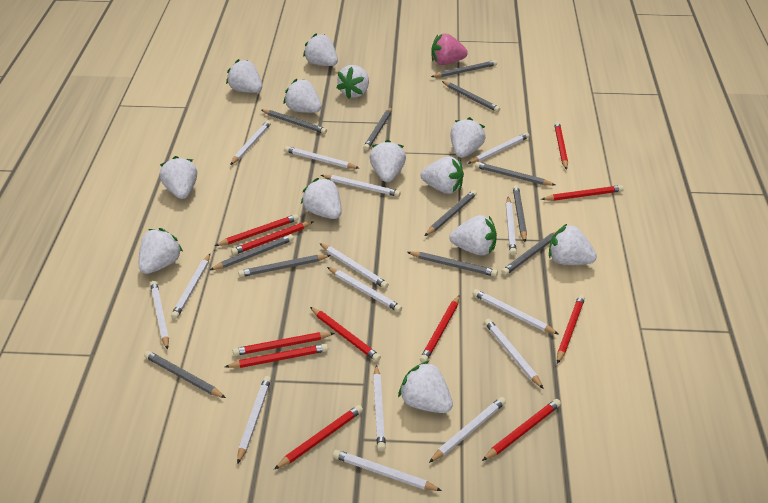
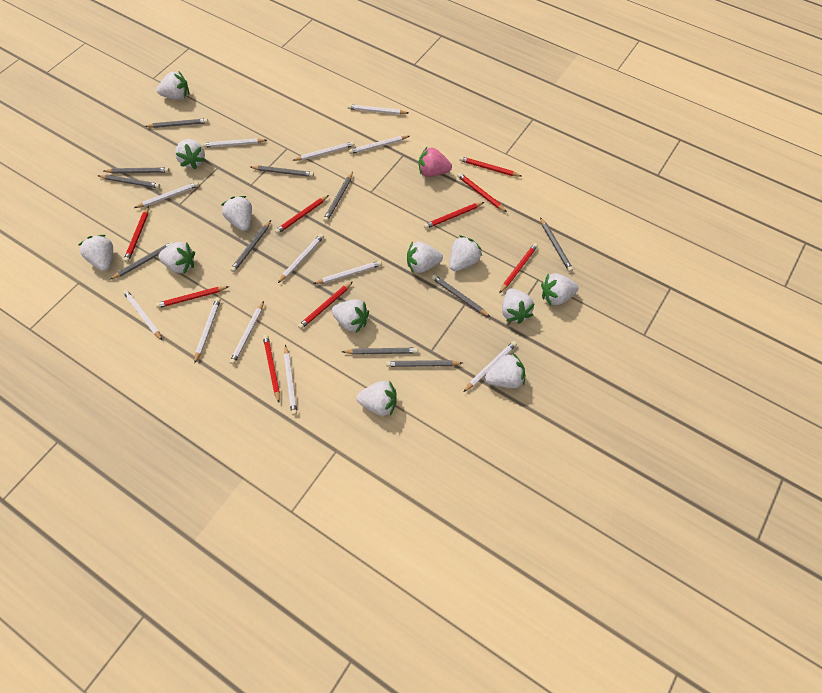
grey pencil: [144,351,226,398] [210,234,294,270] [238,255,331,277] [261,110,327,134] [363,107,392,150] [407,252,498,277] [425,190,477,236] [431,60,497,77] [442,81,500,112] [475,162,555,185] [501,231,557,275] [513,185,527,242] = 12 -> [97,175,160,188] [104,167,169,173] [109,242,174,280] [145,118,208,128] [230,220,271,272] [250,166,314,177] [323,172,353,222] [342,348,418,355] [386,360,462,367] [432,275,490,317] [540,217,573,272] = 11
red pencil: [215,214,299,246] [225,344,328,368] [231,221,314,255] [233,332,335,356] [274,405,363,469] [310,307,381,362] [420,295,460,363] [482,399,561,461] [541,185,624,201] [554,121,568,170] [557,295,585,364] = 11 -> [124,206,149,263] [156,286,229,308] [263,335,280,403] [275,195,329,234] [298,282,352,329] [424,202,484,229] [457,173,507,212] [459,156,521,177] [499,243,538,293] = 9
white pencil: [150,281,169,350] [171,254,210,319] [230,120,271,165] [237,376,271,464] [285,146,359,169] [319,243,389,289] [321,175,401,197] [327,267,402,312] [333,450,442,491] [373,365,386,451] [429,397,506,463] [468,132,529,164] [473,289,559,335] [484,319,544,389] [506,197,517,255] = 15 -> [123,290,162,340] [134,182,199,208] [194,298,221,364] [202,138,267,148] [230,301,264,365] [278,234,324,283] [284,345,297,415] [292,142,355,161] [313,261,382,284] [348,104,408,115] [349,136,410,154] [463,341,517,392] = 12
white strawberry: [139,228,183,274] [160,156,197,199] [226,59,262,93] [284,79,322,113] [301,178,342,219] [303,33,338,66] [336,65,369,99] [369,140,406,182] [398,360,453,413] [421,156,464,194] [449,215,497,256] [450,117,485,158] [549,224,597,265] = 13 -> [78,235,113,271] [157,72,189,100] [158,242,195,273] [175,139,205,169] [221,196,252,231] [331,299,369,333] [356,380,397,416] [407,241,443,273] [450,235,482,271] [485,353,525,388] [502,288,535,324] [541,273,579,306] = 12

